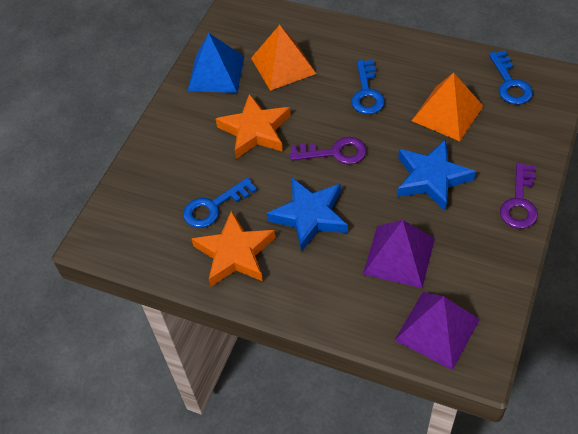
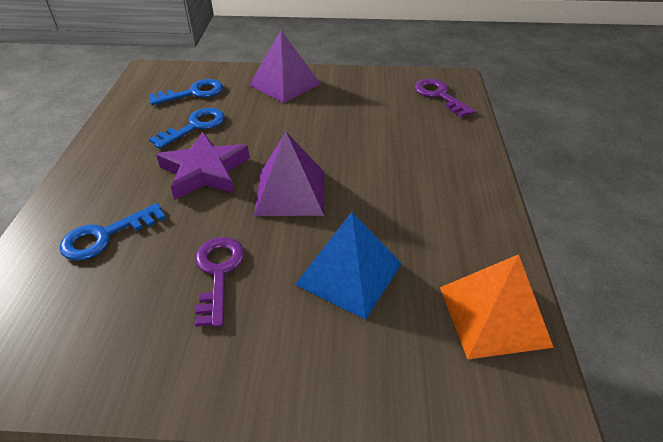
blue star: [267,178,348,252] [397,139,476,211] = 2 -> none = 0
orange pyramid: [251,25,316,91] [412,73,483,141] = 2 -> [440,254,554,359] = 1
orange star: [192,210,275,286] [216,93,291,159] = 2 -> none = 0
purple star: none = 0 -> [156,132,250,200] = 1

